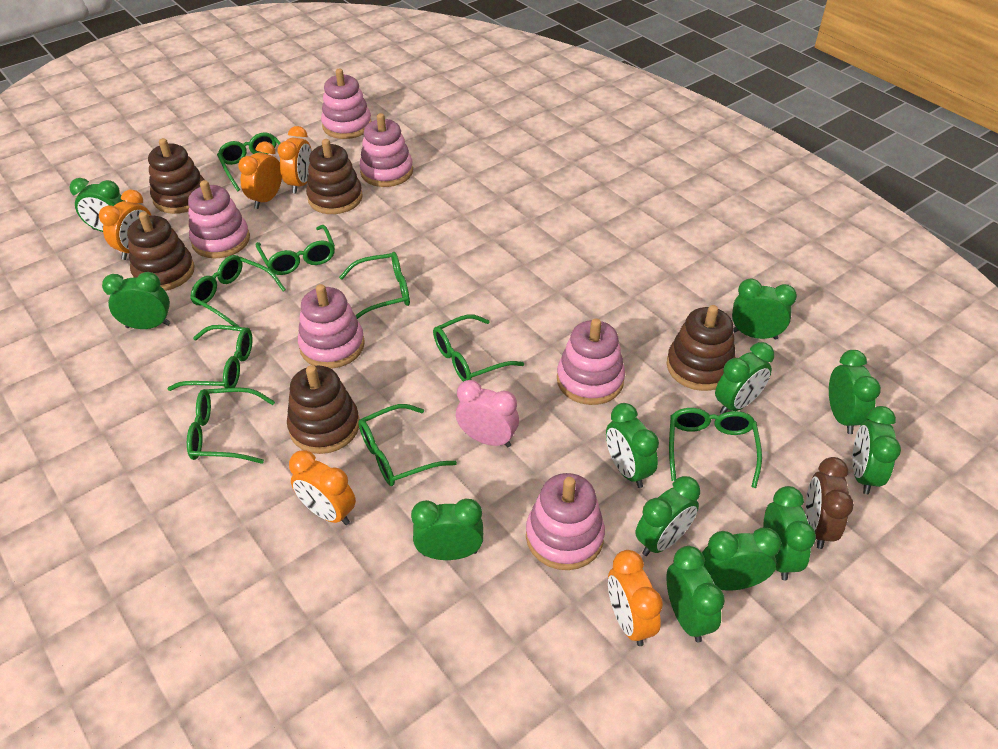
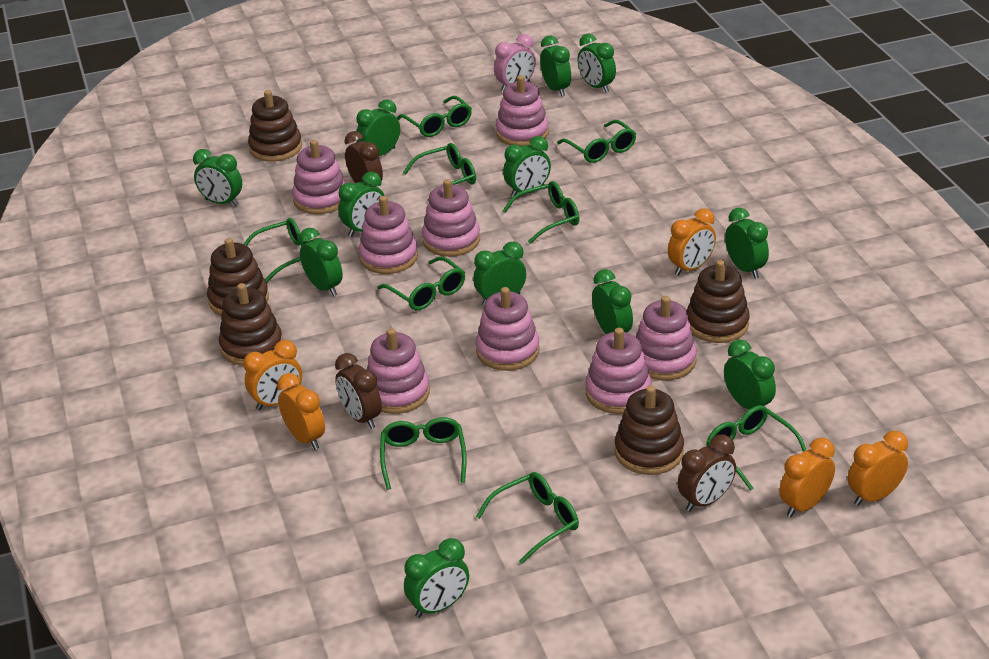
brown clock: [806,457,854,549] = 1 -> [335,353,382,429] [345,131,383,186] [678,435,736,512] = 3
pink stacking toy: [188,180,250,258] [298,284,365,369] [321,69,371,139] [359,113,413,187] [526,473,605,570] [557,318,625,405] = 6 -> [292,140,346,214] [359,196,418,274] [367,328,430,414] [422,179,480,257] [476,287,540,371] [496,75,549,146] [585,328,652,414] [636,296,697,380] = 8

